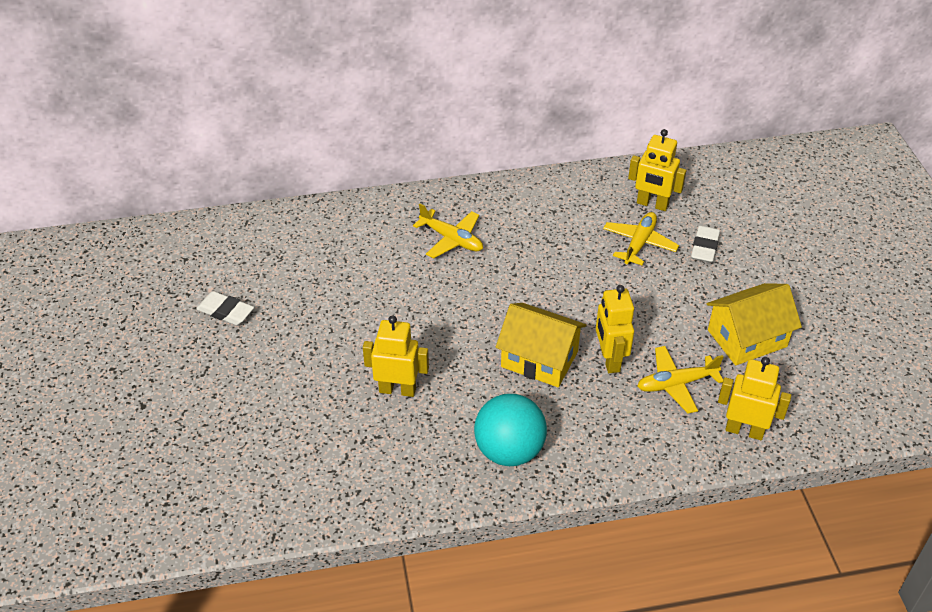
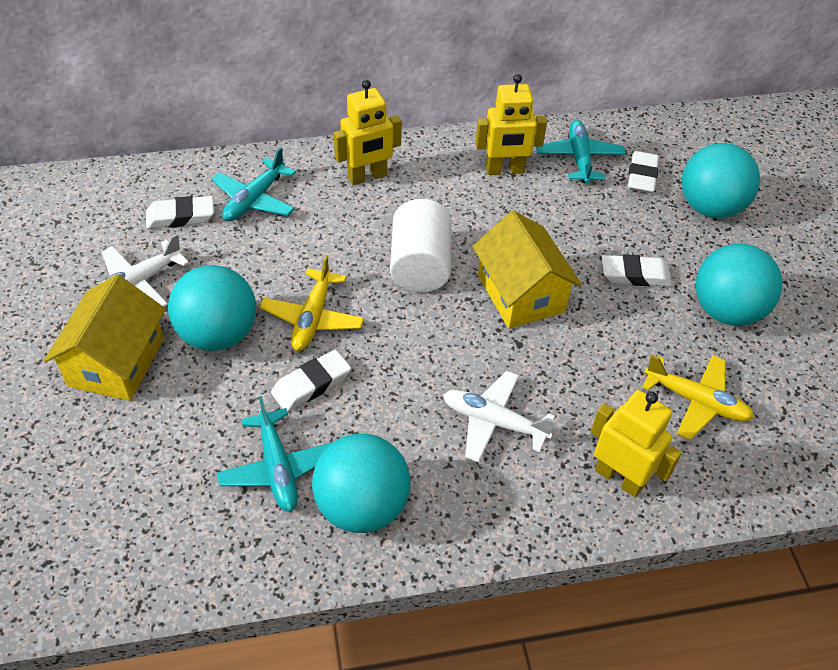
turquoise ball: [474,394,547,466] = 1 -> [168,265,256,351] [312,434,410,533] [682,143,760,218] [696,244,782,326] = 4
turquoise plane: none = 0 -> [212,147,296,221] [217,396,333,512] [536,120,626,184] = 3
white cylinder: none = 0 -> [390,199,451,292] = 1
white eraser: [196,291,254,325] [691,226,720,263] = 2 -> [146,196,214,229] [271,350,351,412] [602,254,672,286] [628,151,659,193] = 4
white plane: none = 0 -> [101,234,189,307] [443,371,556,462] = 2
yellow plane: [413,204,483,259] [603,212,679,265] [637,346,724,413] = 3 -> [260,255,364,351] [642,355,754,440] = 2
yellow robot: [363,315,429,397] [596,285,634,373] [628,129,686,211] [718,357,791,440] = 4 -> [334,80,402,185] [475,74,547,175] [591,390,682,497] = 3

